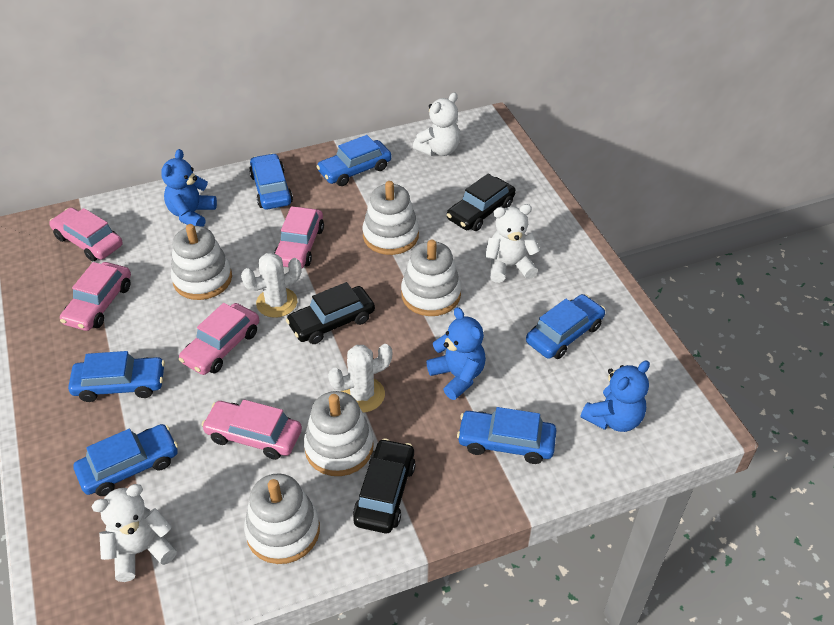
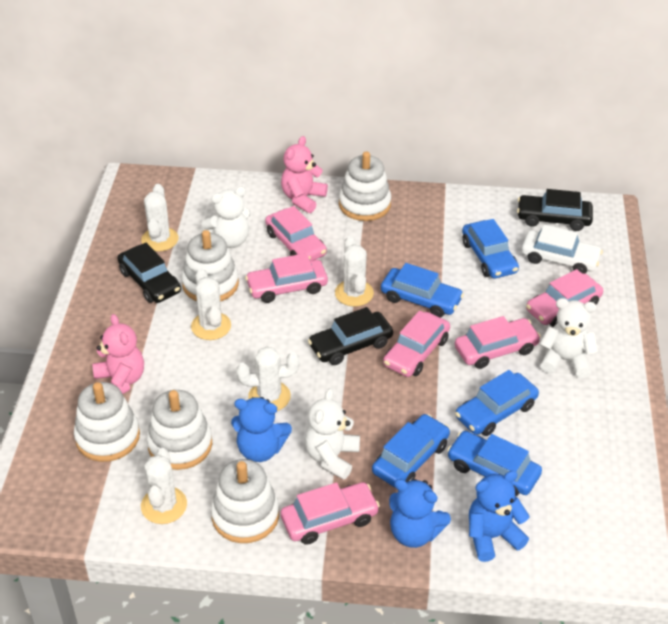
blue car: [68,351,165,402] [74,424,178,496] [249,153,293,209] [316,135,391,186] [457,407,557,464] [526,294,605,359] = 6 -> [372,414,450,487] [381,263,464,318] [447,431,542,497] [455,370,539,436] [462,219,519,278] = 5
pink car: [49,207,123,261] [60,262,131,331] [179,303,259,375] [202,400,302,460] [274,206,324,268] = 5 -> [245,253,328,303] [265,206,327,261] [281,482,380,545] [383,311,450,377] [455,316,541,369] [526,269,603,327] = 6
pink teddy bear: none = 0 -> [92,314,144,394] [281,136,328,213] = 2
white cactus: [241,253,302,318] [328,344,392,413] = 2 -> [141,184,178,252] [141,448,187,524] [191,268,231,340] [236,347,300,411] [335,236,374,307] = 5
white car: none = 0 -> [521,224,603,274] = 1

